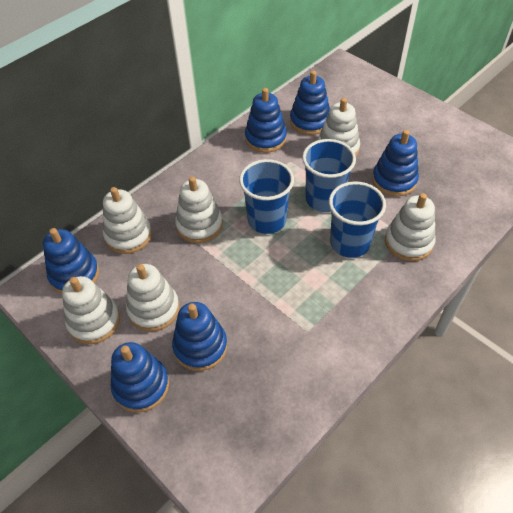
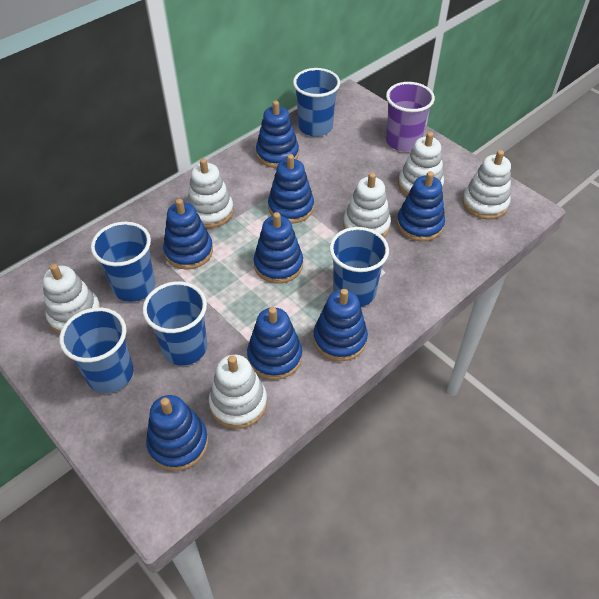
blue cup: [239,159,294,234] [302,139,356,212] [329,181,386,258] = 3 -> [59,307,133,393] [91,222,155,302] [143,281,208,365] [293,68,340,137] [329,227,389,307] = 5
blue stacking toy: [43,228,99,294] [110,342,169,413] [172,302,227,371] [245,88,287,153] [290,70,330,135] [372,130,419,197] = 6 -> [146,395,208,471] [163,199,213,270] [247,307,302,380] [254,212,303,284] [256,101,299,168] [268,154,314,224] [313,289,368,361] [397,171,445,241] = 8
purple cup: none = 0 -> [386,82,435,151] = 1

